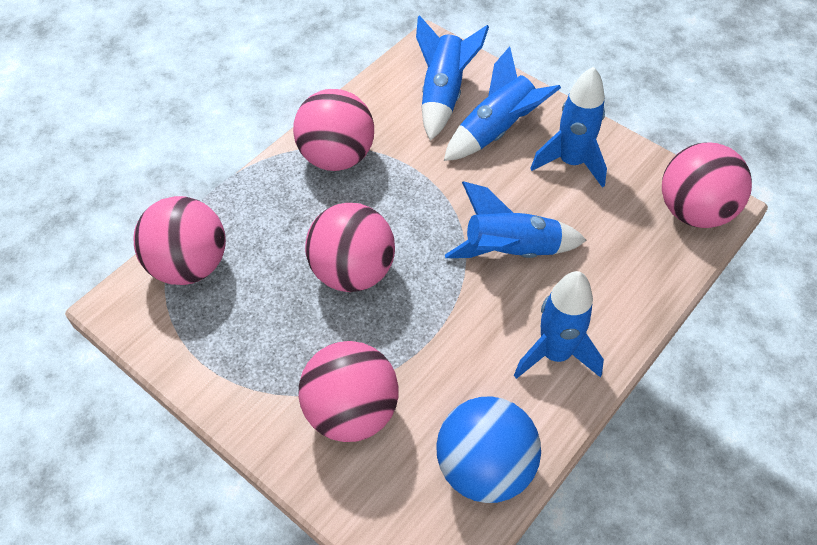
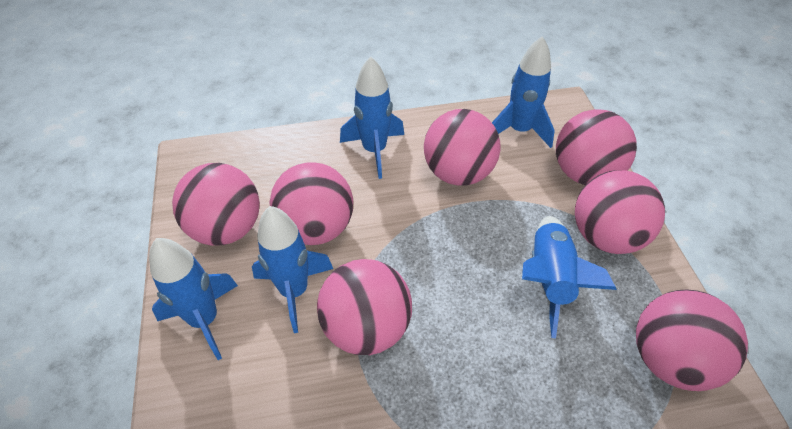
blue ball: [436,396,541,503] = 1 -> none = 0
pink ball: [134,196,226,285] [293,89,374,171] [298,341,398,442] [305,203,395,292] [662,142,752,228] = 5 -> [172,163,260,245] [269,162,353,245] [317,259,412,355] [424,109,500,186] [556,109,637,185] [575,170,665,254] [636,289,748,391] = 7

